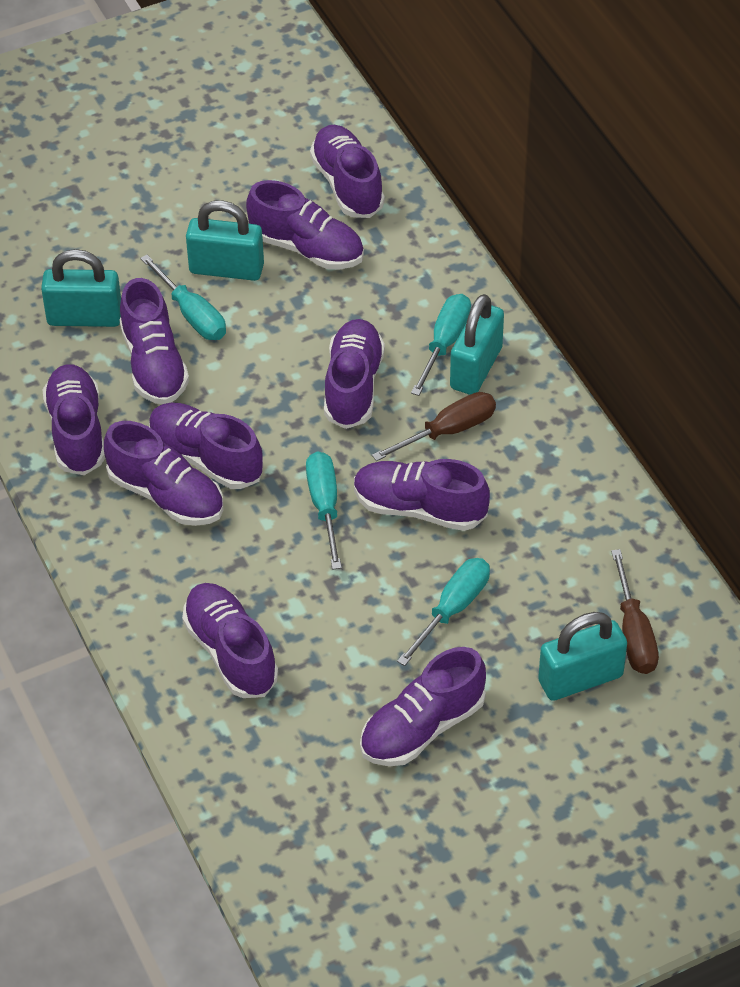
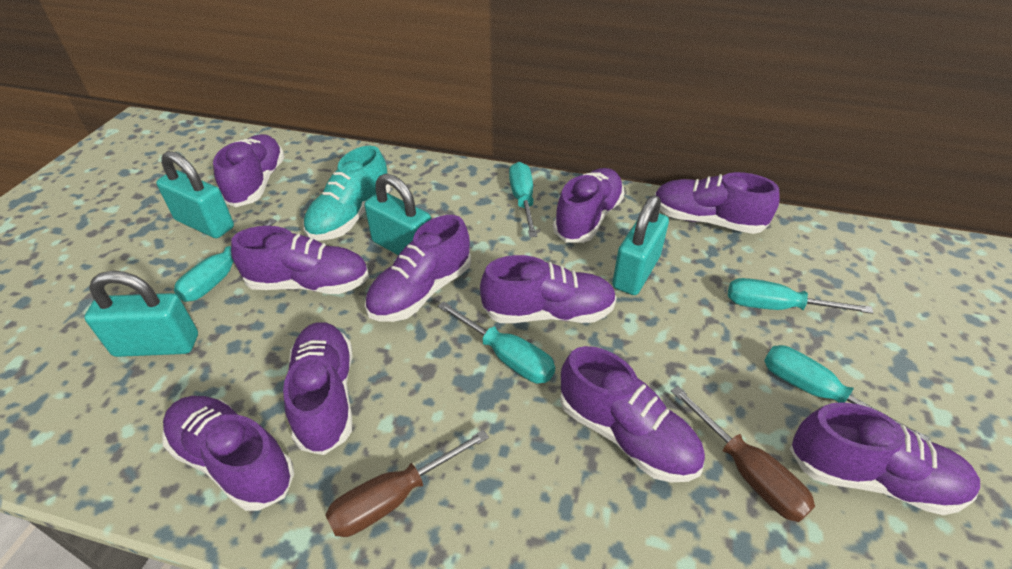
turquoise screwdriver: [140,255,226,340] [306,451,342,569] [397,558,490,666] [411,294,471,396] = 4 -> [174,218,277,302] [437,301,555,383] [509,162,537,237] [728,278,873,314] [764,345,929,441] = 5
turquoise shoe: none = 0 -> [303,146,391,241] = 1

